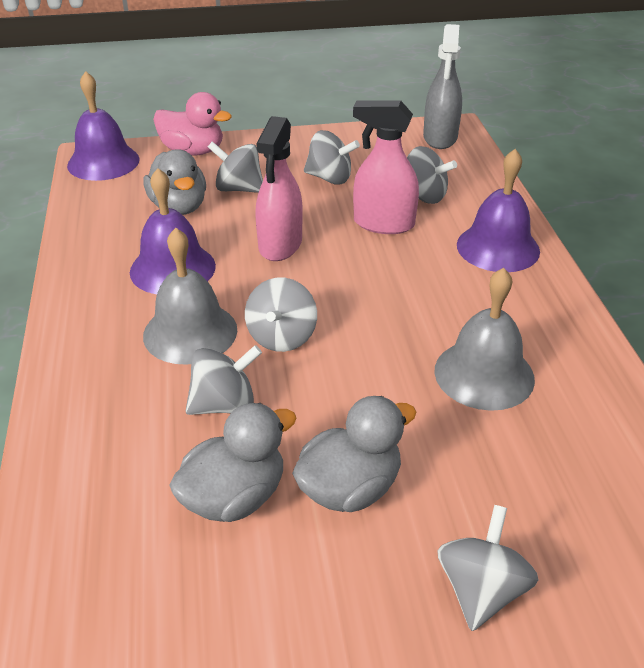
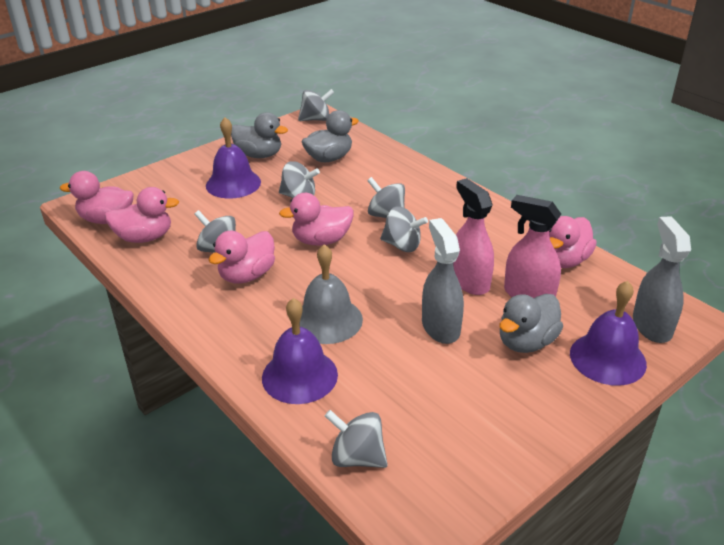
grey bell: [143,228,237,365] [434,268,535,411] = 2 -> [300,245,363,344] = 1
grey spray bottle: [423,24,462,149] = 1 -> [422,218,464,344] [633,216,691,343] = 2
pink duck: [153,92,232,155] = 1 -> [60,171,134,224] [105,187,179,243] [208,230,275,284] [279,193,354,246] [549,216,597,268] = 5

